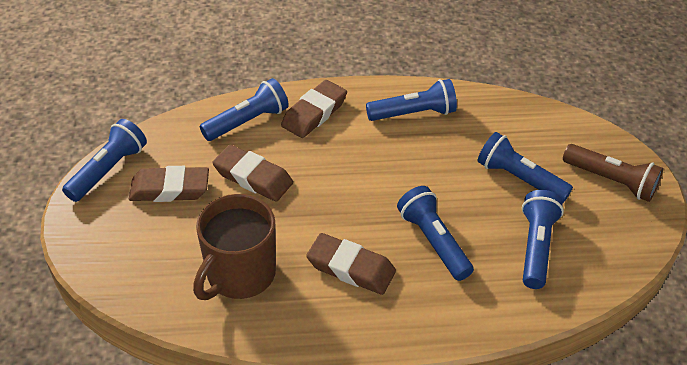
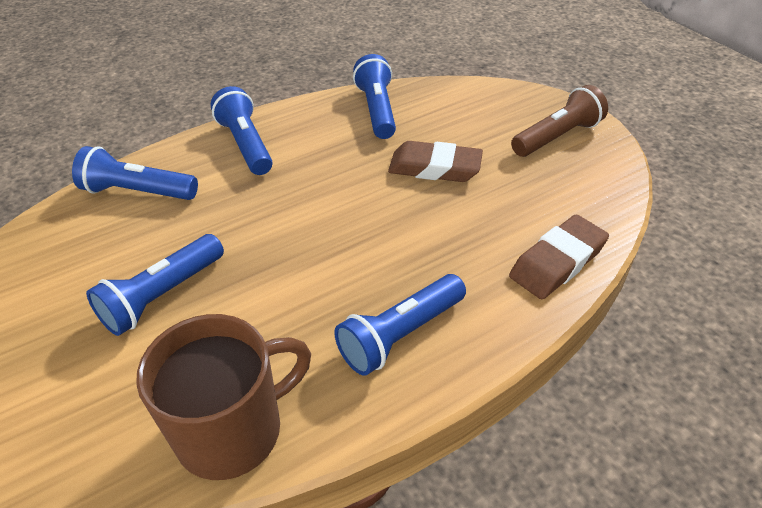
blue flashlight: [62,119,147,202] [200,78,289,141] [366,79,457,121] [397,186,474,281] [478,132,573,203] [522,190,564,289] = 6 -> [72,146,198,200] [86,234,224,336] [211,86,273,175] [334,274,466,376] [353,54,396,139] = 5
brown eraser: [129,166,209,202] [212,144,293,201] [281,80,347,138] [306,233,396,295] = 4 -> [388,141,483,182] [509,215,609,299] = 2

